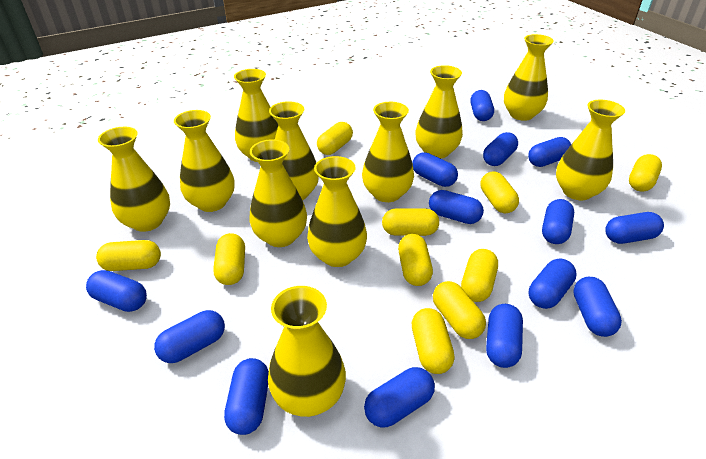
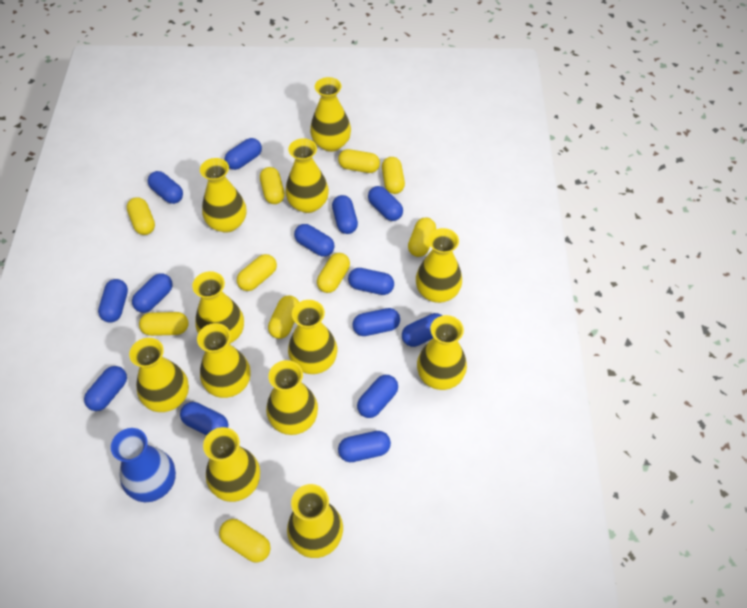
blue vase: none = 0 -> [111,428,176,502] = 1
yellow vase: [98,127,170,232] [174,110,235,212] [234,69,279,162] [249,139,307,247] [268,286,346,417] [269,101,319,200] [307,156,367,267] [362,102,414,202] [416,65,463,159] [504,34,554,121] [556,100,625,200] = 11 -> [129,338,189,412] [192,271,244,344] [197,323,251,398] [200,158,246,233] [203,427,260,502] [266,360,318,435] [285,138,329,213] [287,484,343,558] [288,300,337,374] [310,77,351,152] [416,228,462,303] [417,315,467,390] = 12

